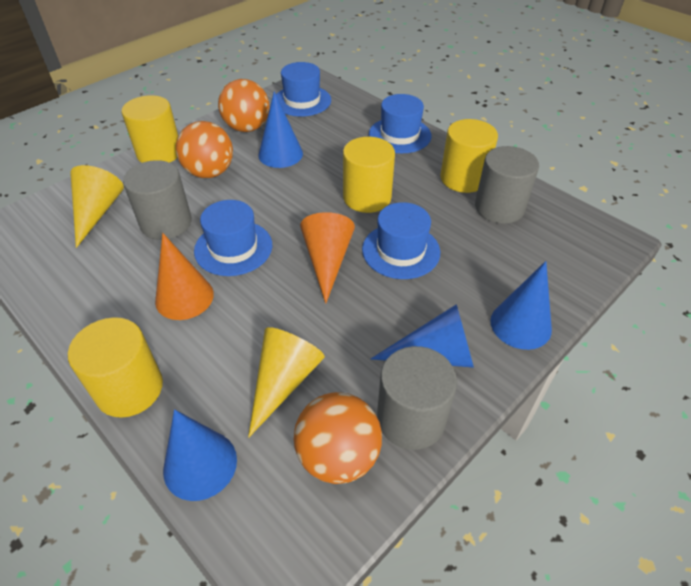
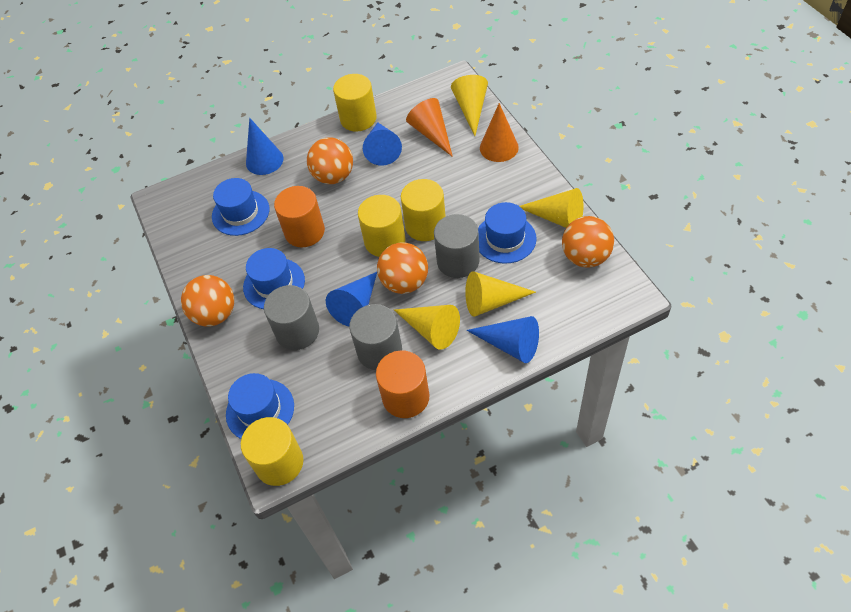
orange ball: [176,121,233,178] [218,79,270,132] [294,392,382,484] = 3 -> [181,275,234,326] [307,137,353,184] [377,242,428,294] [562,216,614,268] = 4
orange cylinder: none = 0 -> [274,186,325,247] [376,350,429,418] = 2
yellow cone: [70,165,124,248] [248,327,325,438] = 2 -> [394,305,460,350] [451,75,488,136] [465,271,536,317] [520,188,583,228] = 4

